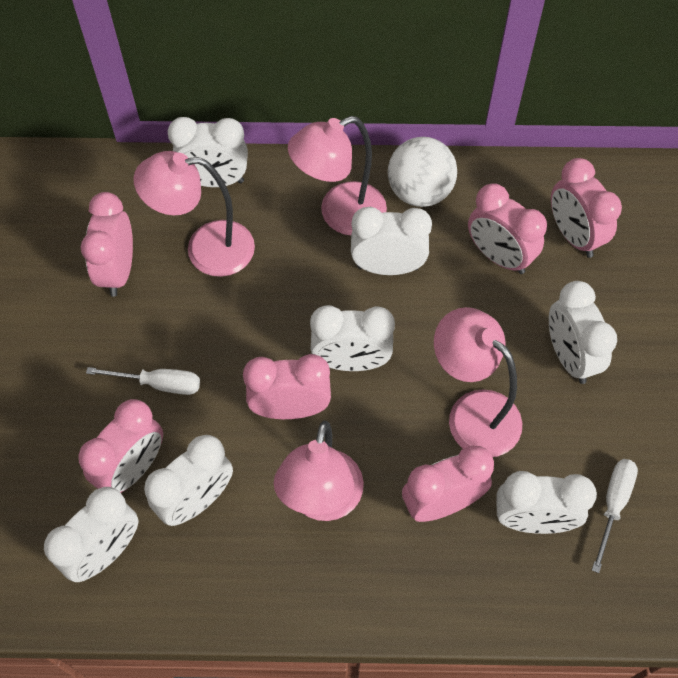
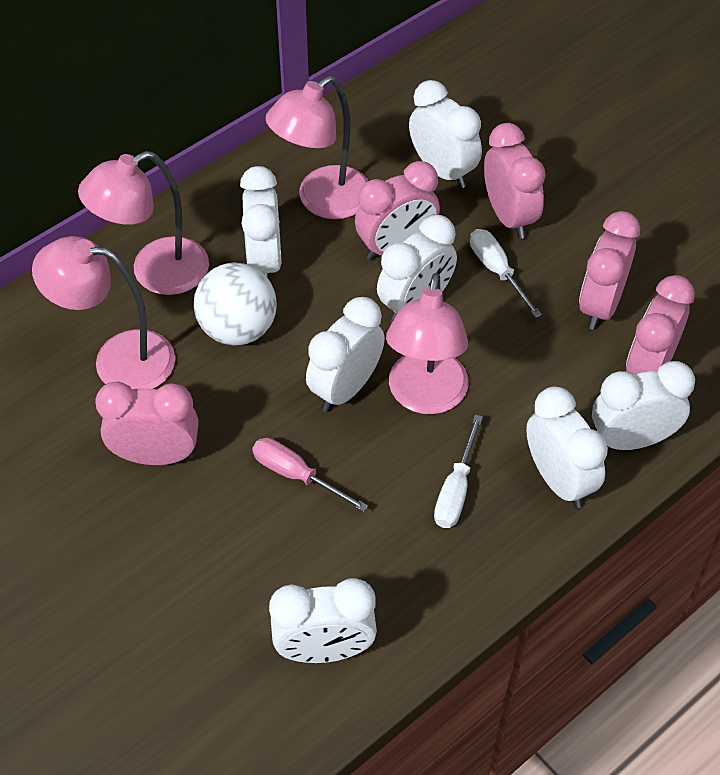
pink clock: [79,399,163,493] [81,192,133,297] [243,354,331,419] [402,445,494,522] [468,183,547,274] [551,158,622,258] = 6 -> [95,381,199,465] [355,161,440,260] [484,123,546,239] [579,211,640,330] [626,275,695,375] = 5
pink screwdriver: none = 0 -> [252,438,368,512] = 1

